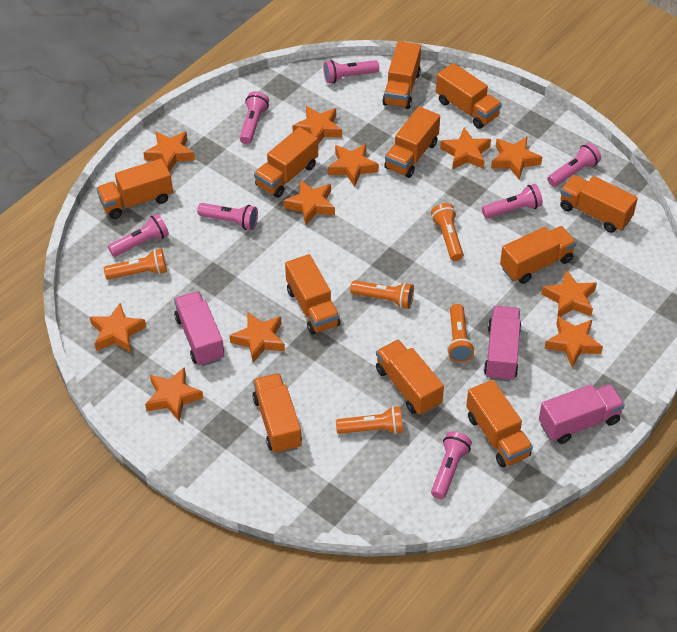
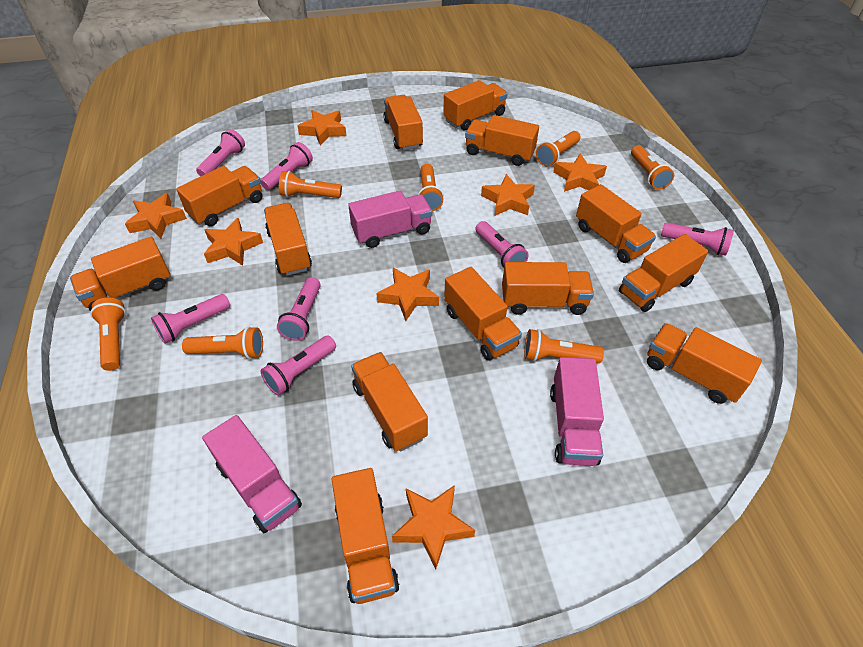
orange flashlight: [104,249,167,280] [336,406,403,434] [350,280,414,309] [431,203,463,261] [447,304,475,362] = 5 -> [90,298,126,371] [182,326,263,359] [279,171,342,198] [418,164,444,211] [524,329,604,363] [536,131,581,167] [631,145,674,190] = 7
orange star: [90,303,146,353] [143,131,195,172] [145,367,203,421] [229,311,285,363] [284,180,335,225] [292,106,342,144] [328,144,379,187] [440,128,491,170] [491,137,542,180] [541,270,597,317] [544,316,603,367] = 11 -> [125,193,187,238] [204,218,263,266] [298,110,347,146] [376,268,439,321] [392,485,475,570] [481,174,535,216] [553,154,607,192] = 7
orange truck: [96,158,173,219] [252,373,302,454] [254,127,318,198] [285,254,340,335] [376,340,444,415] [382,41,421,109] [384,107,440,178] [436,63,502,129] [466,380,533,468] [500,226,576,284] [560,175,638,233] = 11 -> [70,237,171,311] [176,166,262,226] [264,203,312,276] [332,468,400,604] [351,352,428,451] [383,95,423,150] [443,80,508,131] [444,267,522,361] [465,115,539,166] [502,262,594,315] [576,184,656,263] [619,234,708,312] [647,323,762,404] = 13

